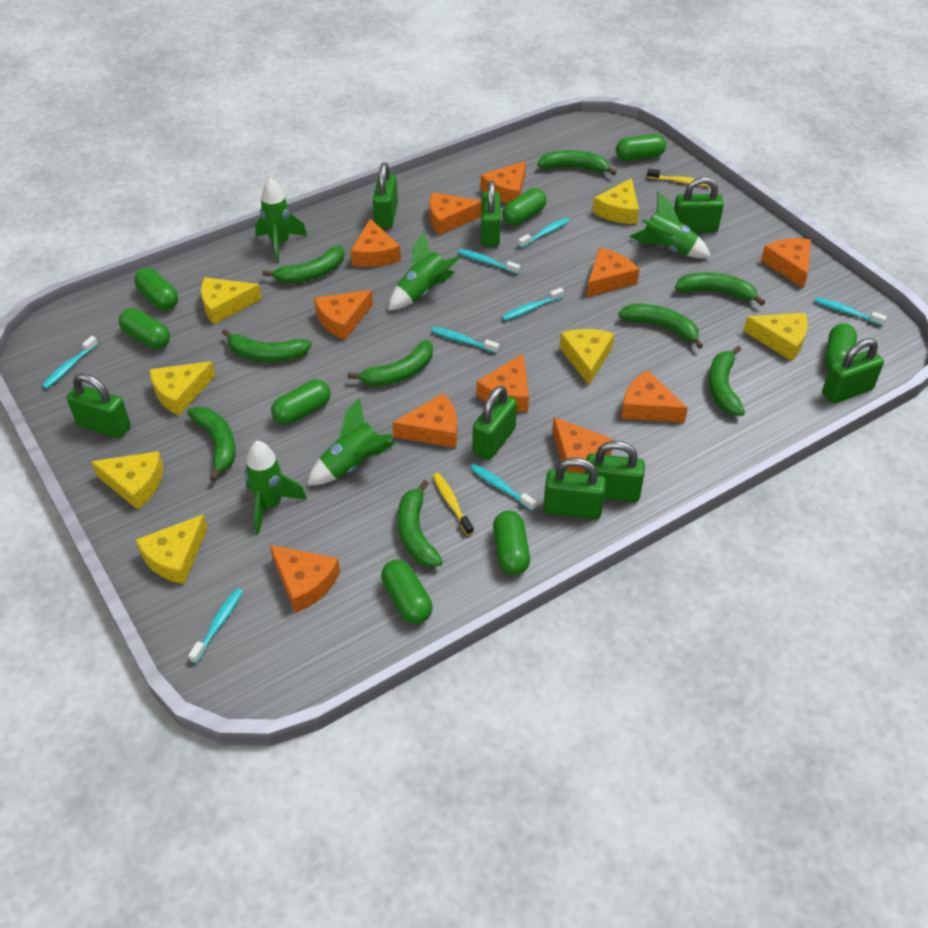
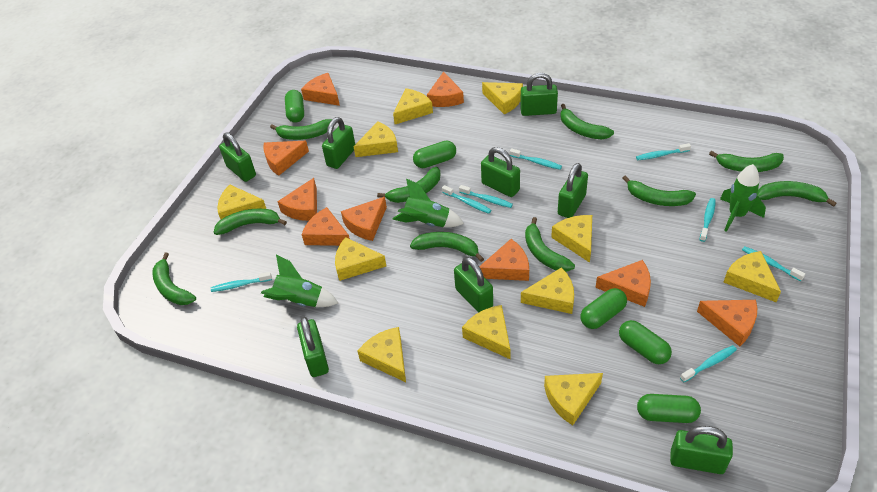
green banana: [187,407,235,481] [222,329,312,362] [262,246,344,284] [348,340,433,386] [398,480,443,567] [537,150,617,176] [618,304,703,349] [675,273,765,306] [708,346,745,416] = 9 -> [152,253,196,305] [214,209,287,235] [270,119,332,140] [377,167,441,203] [410,232,484,262] [525,217,575,272] [560,104,614,140] [623,175,696,206] [709,151,784,172] [757,181,837,207] = 10
green capsule: [119,308,170,349] [134,268,178,310] [271,380,331,425] [381,560,433,624] [493,511,530,575] [502,188,547,226] [616,134,666,161] [825,323,857,369] = 8 -> [285,90,304,123] [413,140,456,168] [580,288,627,329] [619,320,672,364] [637,394,701,423] = 5
green rocket: [245,441,307,534] [255,178,307,263] [307,397,395,485] [388,232,460,311] [630,192,711,258] = 5 -> [261,255,338,307] [392,178,464,227] [720,164,766,232] = 3
orange cheese: [270,545,340,613] [314,290,373,340] [351,219,401,267] [392,393,457,448] [430,192,482,235] [477,354,529,412] [480,161,526,204] [552,417,614,473] [587,248,639,297] [621,370,688,423] [761,238,811,289] = 11 -> [263,141,309,176] [277,178,317,221] [301,73,340,106] [302,207,350,246] [341,197,387,241] [427,72,464,107] [479,239,529,281] [595,260,651,307] [697,300,757,346] = 9
yellow cheese: [91,451,163,510] [136,514,208,584] [149,361,215,415] [201,277,262,324] [559,329,614,385] [592,178,639,224] [744,313,808,361] = 7 -> [217,185,266,219] [335,237,386,281] [353,122,398,157] [358,327,406,382] [393,88,433,124] [462,305,510,359] [482,82,523,114] [521,267,574,314] [544,373,603,425] [551,215,592,263] [723,251,781,302] = 11
yellow toothbrush: [433,473,474,536] [647,169,709,187] = 2 -> none = 0

